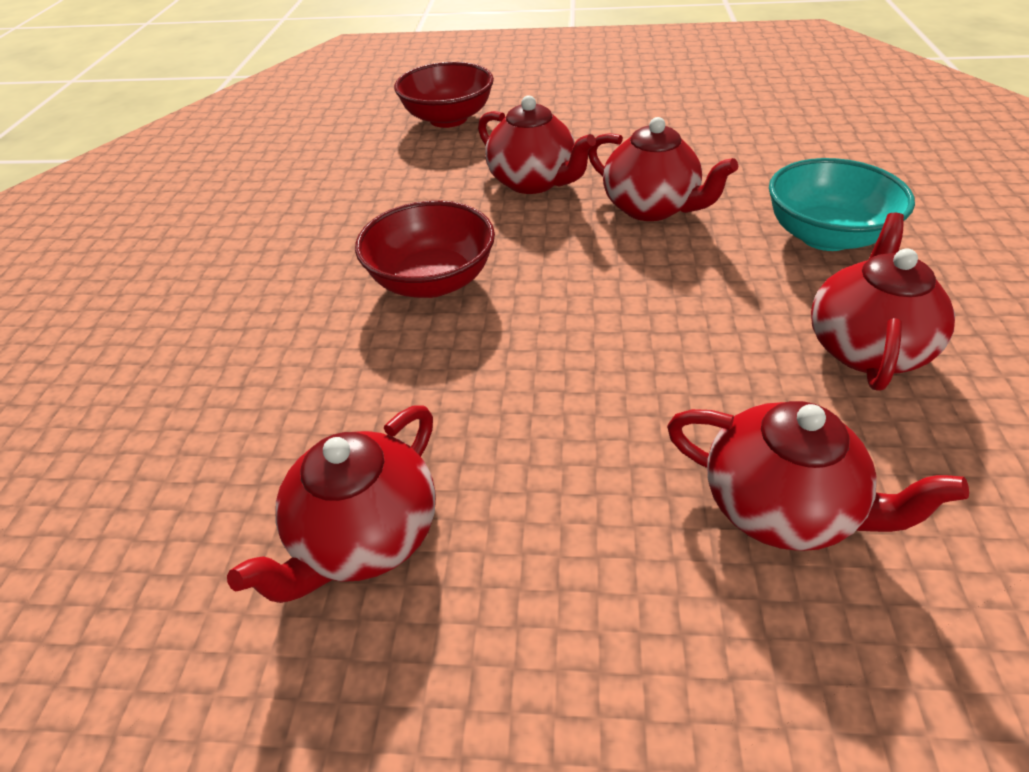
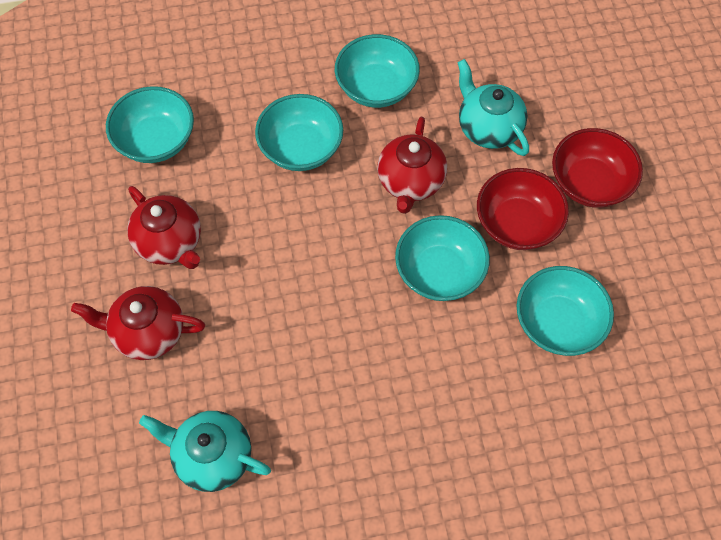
red teapot: [227,406,436,603] [478,95,596,194] [588,117,738,221] [667,401,969,551] [811,212,955,391] = 5 -> [71,286,205,360] [127,186,201,269] [377,117,447,214] = 3
turquoise bowl: [769,158,915,251] = 1 -> [106,86,194,163] [255,94,343,171] [335,34,420,108] [395,215,490,301] [517,266,614,356] = 5
turquoise teapot: none = 0 -> [139,411,271,492] [457,59,529,156] = 2

